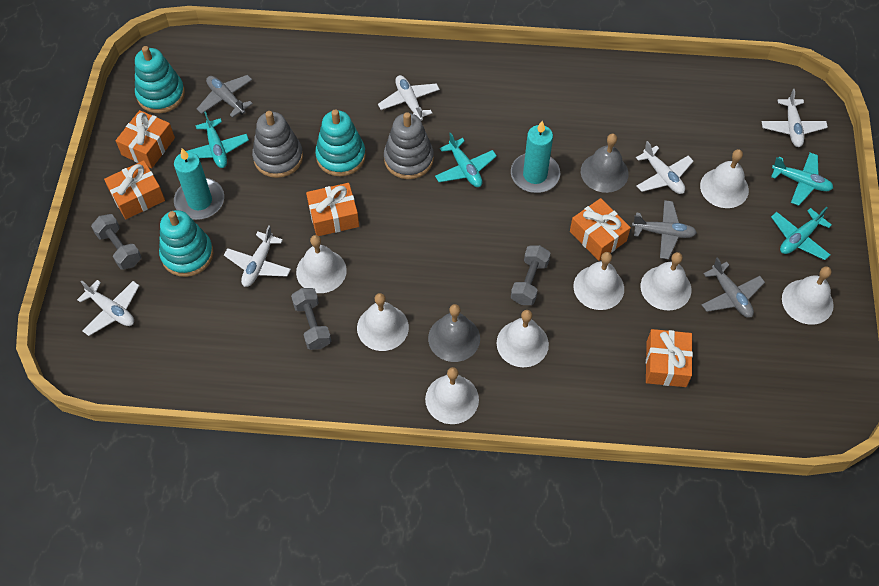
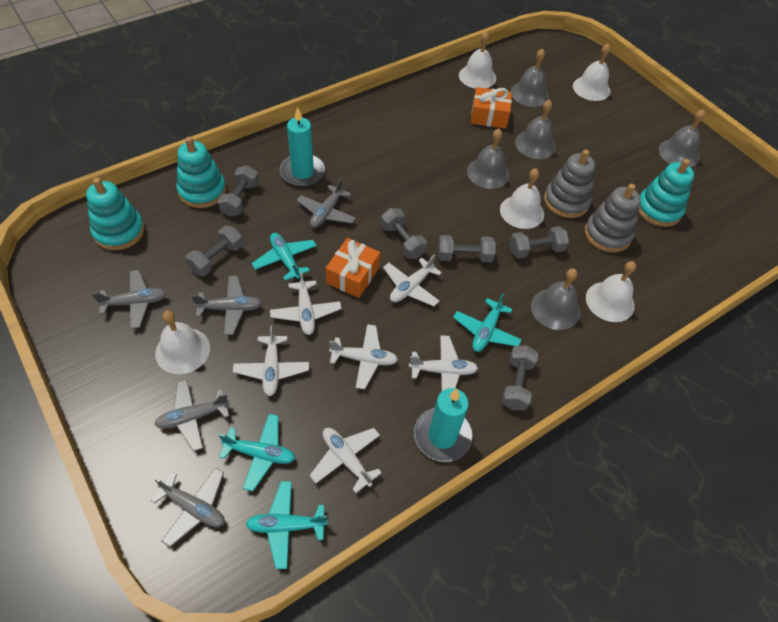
grey bell: [428,304,480,362] [581,134,629,193] = 2 -> [467,129,509,189] [511,48,549,107] [515,99,556,159] [531,269,580,330] [659,109,705,167] = 5
grey dumbbell: [91,214,141,270] [291,288,331,350] [511,245,551,305] = 3 -> [185,226,243,276] [218,165,259,217] [381,208,427,259] [438,235,496,263] [501,345,538,410] [509,226,569,259] = 6
grey plane: [197,75,253,118] [632,200,697,259] [702,257,765,318] = 3 -> [92,270,167,329] [150,467,225,547] [154,380,230,451] [191,276,262,335] [297,178,356,228] = 5
orange gift: [104,160,165,219] [116,110,175,168] [306,183,359,236] [570,198,631,261] [646,329,693,387] = 5 -> [326,238,380,298] [471,87,512,129] = 2
white bell: [296,235,347,293] [357,293,409,351] [425,367,479,424] [496,310,549,367] [573,252,624,310] [641,252,692,311] [700,149,749,208] [782,266,834,325] = 8 -> [155,310,210,374] [459,31,496,89] [500,168,544,229] [573,44,611,101] [586,261,636,322] = 5
white plane: [77,280,139,336] [224,225,291,287] [378,75,440,121] [636,141,693,194] [762,89,828,147] = 5 -> [233,326,309,396] [270,271,341,335] [310,428,382,493] [329,324,398,389] [383,254,442,306] [409,335,478,391] = 6

